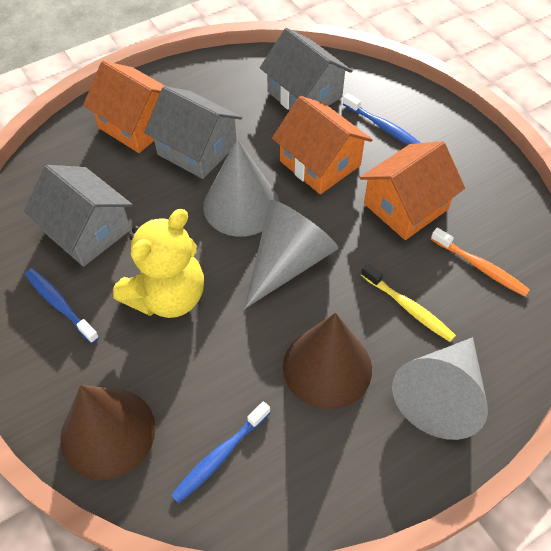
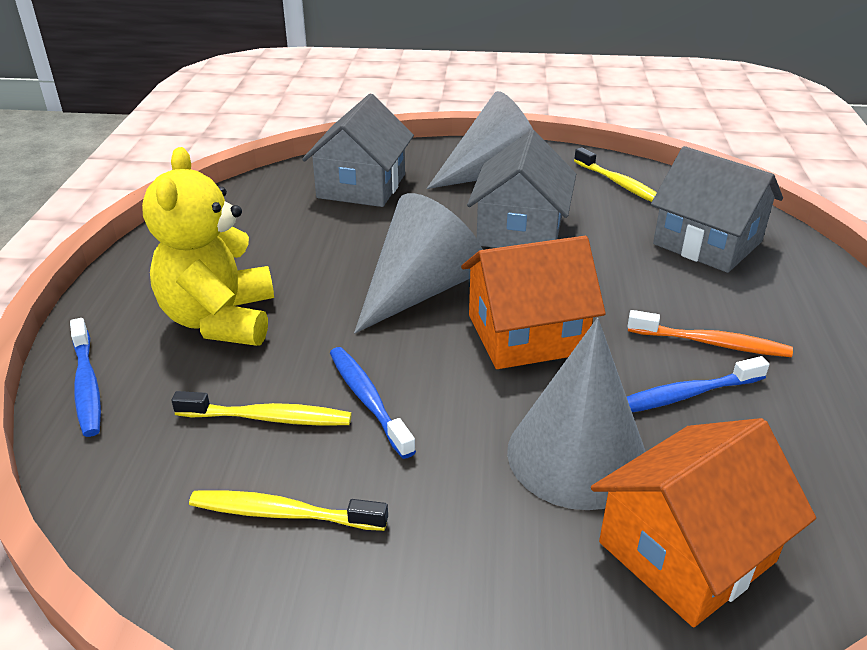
brown cone: [60,385,156,480] [283,313,372,410] = 2 -> none = 0
orange house: [83,61,165,153] [272,96,372,194] [359,141,465,240] = 3 -> [461,236,606,369] [591,418,816,627] = 2
yellow toothbrush: [361,264,456,342] = 1 -> [171,391,352,426] [189,490,388,531] [574,147,657,202] = 3

